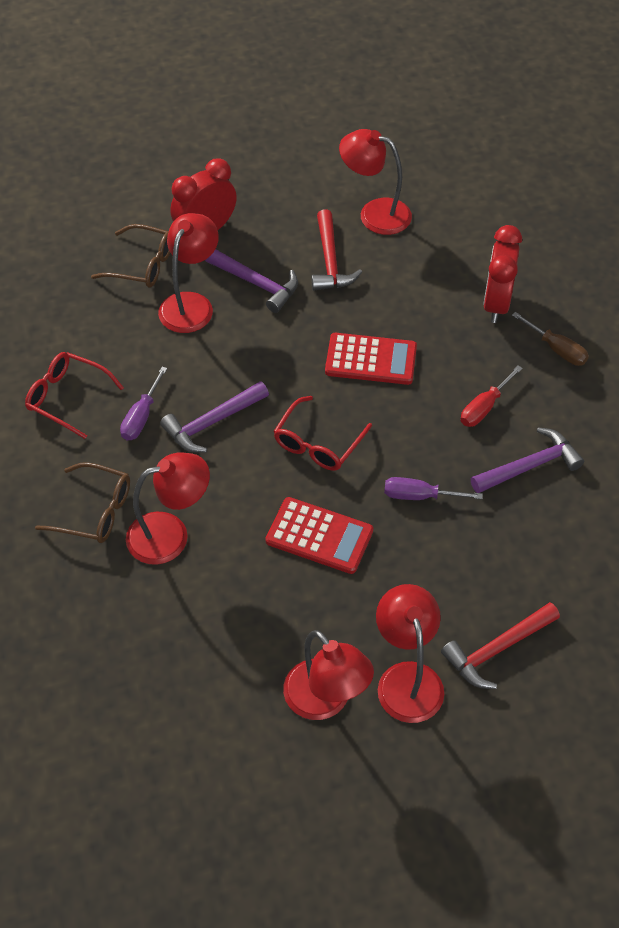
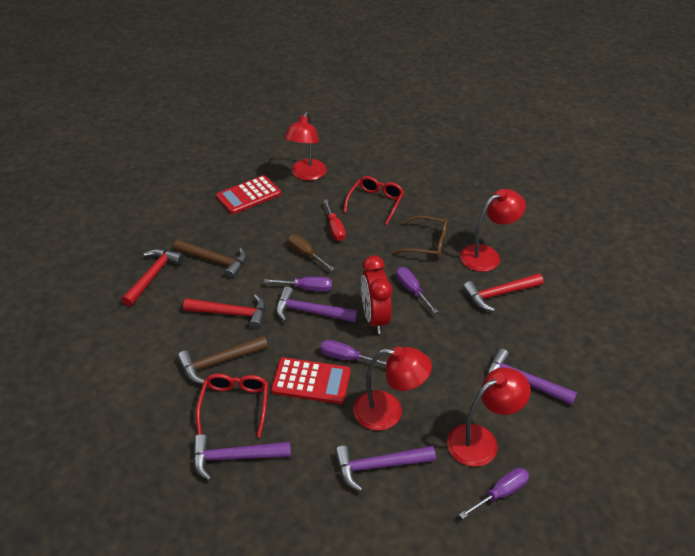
brown glasses: [35,462,130,543] [91,224,170,287] = 2 -> [392,215,448,259] = 1
brown hammer: none = 0 -> [173,240,247,279] [177,336,268,384] = 2
purple hammer: [160,381,269,453] [205,249,298,313] [471,427,584,493] = 3 -> [193,434,291,481] [276,287,358,322] [335,445,436,491] [487,348,577,405] = 4
purple screwdriver: [120,367,167,440] [384,477,483,500] = 2 -> [264,277,332,292] [320,340,387,366] [396,267,438,314] [459,468,529,519] = 4
red clock: [170,158,237,230] [483,225,522,323] = 2 -> [361,255,392,334] = 1
red hammer: [311,209,362,291] [441,602,560,689] = 2 -> [121,249,184,307] [183,294,266,330] [463,273,543,311] = 3
red lamp: [126,453,210,565] [158,213,219,333] [283,630,374,720] [339,129,412,235] [376,584,444,723] = 5 -> [284,112,327,181] [353,346,432,430] [447,367,531,467] [460,189,526,272] = 4

